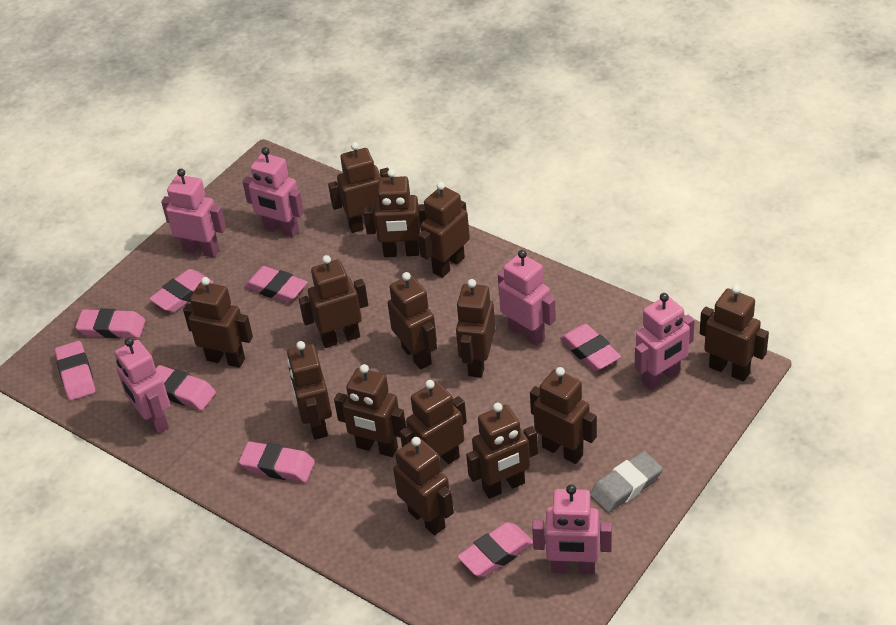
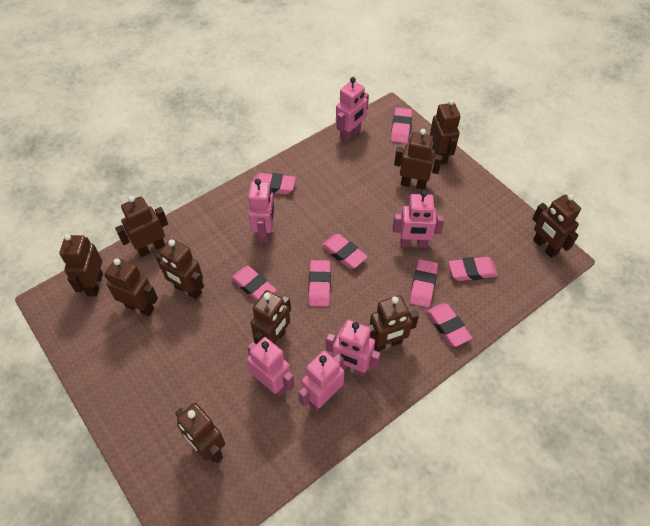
brown robot: [183,277,253,368] [287,341,332,440] [299,255,368,348] [328,142,389,233] [334,364,406,457] [364,169,427,257] [388,272,437,370] [393,437,454,535] [400,380,467,464] [418,182,470,278] [456,279,495,378] [466,403,538,499] [530,367,597,464] [700,285,769,382] = 14 -> [59,234,103,296] [104,258,158,316] [115,196,168,257] [156,239,204,299] [175,403,225,463] [251,290,291,344] [367,295,419,351] [394,129,442,190] [430,99,460,165] [532,194,581,258] = 10
grey eraser: [590,451,663,513] = 1 -> none = 0

